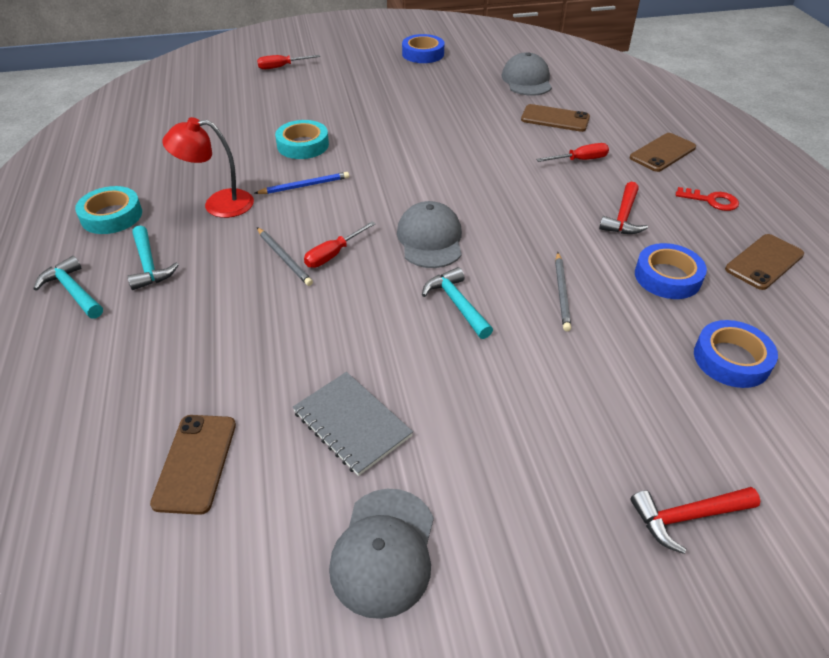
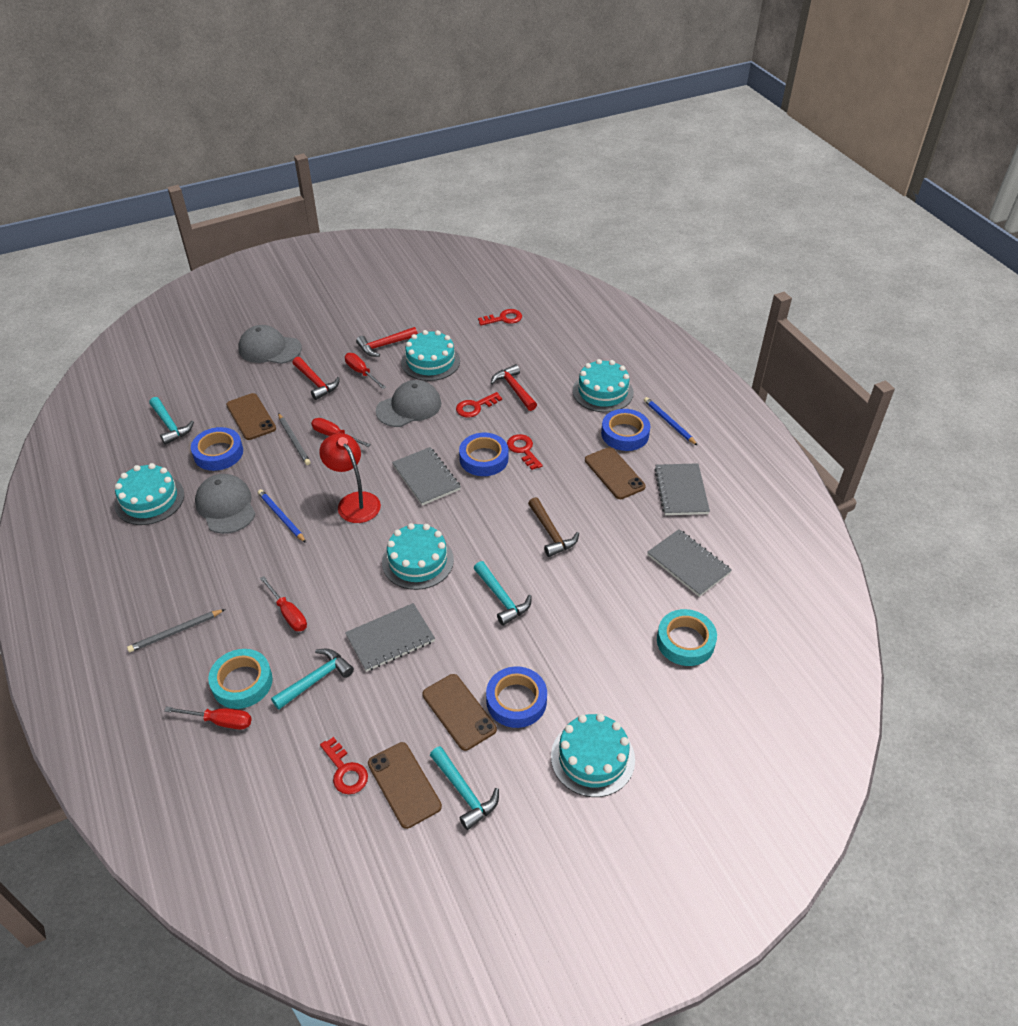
blue pencil: [255,172,349,194] = 1 -> [258,489,306,543] [644,397,698,446] = 2
blue tape: [402,34,444,63] [635,243,707,299] [694,320,778,388] = 3 -> [191,427,243,471] [459,433,508,476] [486,666,547,728] [601,409,650,451] = 4
brown hammer: none = 0 -> [528,497,579,557] = 1
grey notebook: [293,372,413,476] = 1 -> [345,603,435,672] [392,447,461,505] [647,529,732,597] [654,463,710,515] = 4
red hammer: [599,182,648,234] [631,487,760,554] = 2 -> [292,357,340,400] [356,327,418,357] [491,364,537,411] = 3
red key: [676,187,739,211] = 1 -> [320,737,368,794] [456,392,502,418] [478,309,522,326] [507,434,543,470] = 4
red screwdriver: [257,55,320,70] [304,221,376,268] [536,143,609,162] = 3 -> [164,706,252,730] [260,576,307,631] [311,418,371,447] [345,353,386,389] = 4
turquoise cake: none = 0 -> [114,463,184,525] [382,523,454,590] [401,330,460,381] [551,713,635,797] [573,359,634,412] = 5
turquoise hammer: [33,256,103,319] [127,226,179,290] [422,267,493,339] = 3 -> [149,397,194,445] [271,649,354,709] [430,746,499,830] [474,561,532,625] = 4

